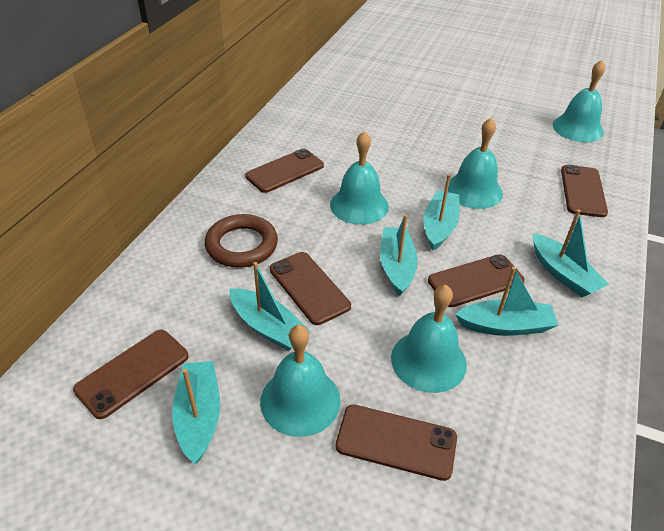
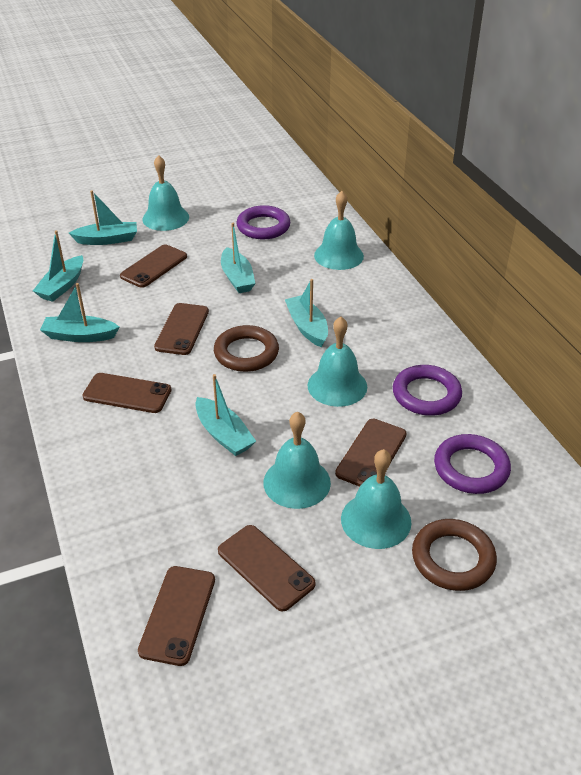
brown ring: [205,214,278,268] = 1 -> [214,325,279,372] [412,519,497,591] = 2
purple ring: none = 0 -> [236,205,290,239] [393,365,462,416] [434,434,511,494] = 3

